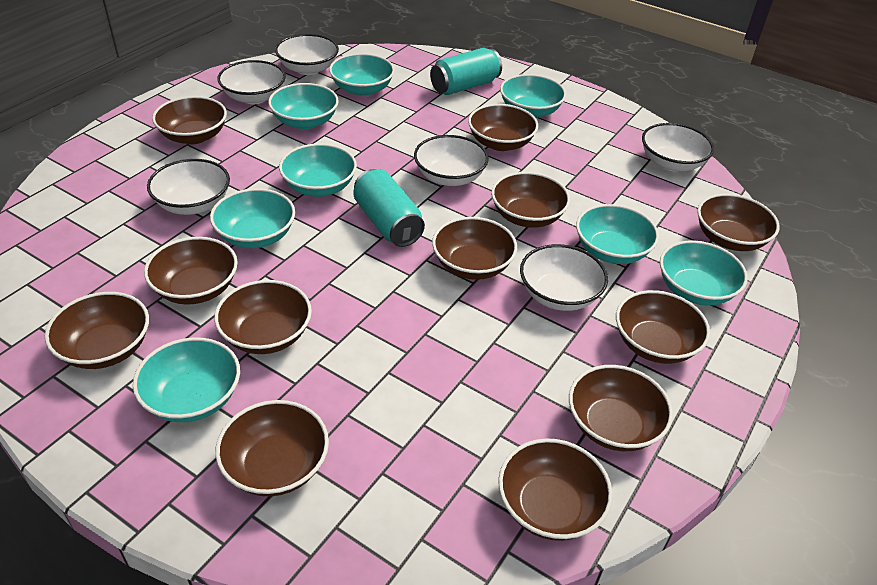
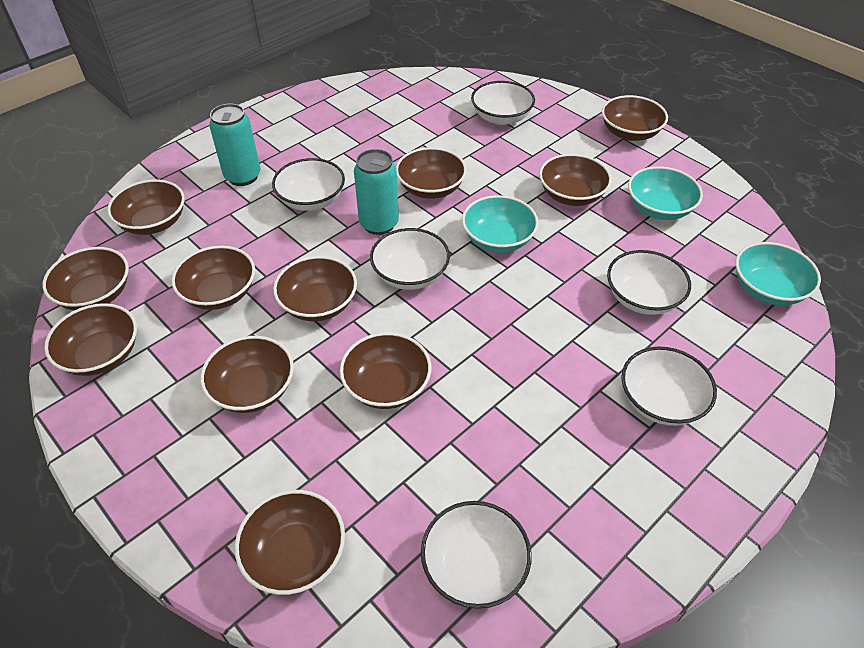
brown bowl: [45,292,149,369] [144,237,238,305] [152,96,227,144] [214,280,312,354] [215,400,329,496] [432,217,517,280] [468,104,538,151] [491,172,570,228] [498,438,613,541] [569,365,673,451] [616,290,710,364] [697,194,780,251] = 12 -> [43,247,129,310] [44,303,137,376] [107,179,185,235] [172,246,255,310] [200,336,294,413] [235,490,345,595] [273,256,357,321] [340,332,431,409] [396,147,467,199] [539,154,612,206] [602,95,668,141] = 11
turquoise bowl: [133,337,240,422] [210,188,295,248] [268,83,339,129] [279,143,357,197] [329,53,395,96] [500,74,566,118] [576,204,659,264] [660,240,748,306] = 8 -> [462,195,539,253] [628,166,703,220] [735,242,821,306] = 3

